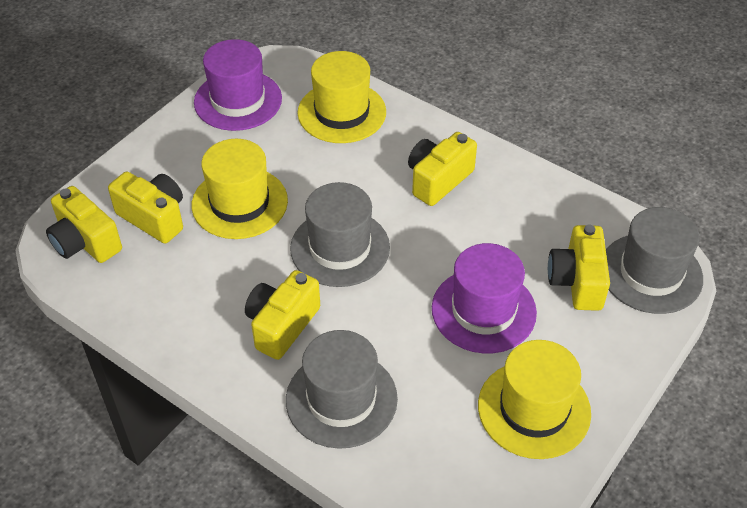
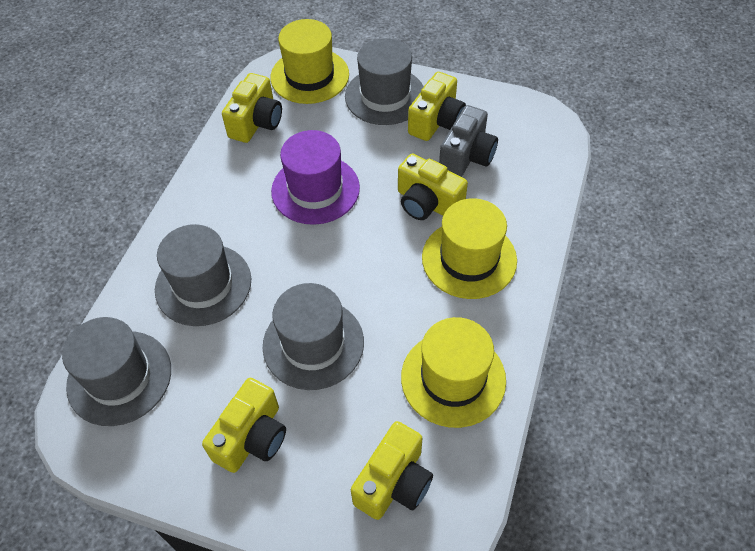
grey camera: none = 0 -> [439,105,498,177] = 1
grey hat: [286,330,398,449] [290,182,390,287] [606,207,703,314] = 3 -> [62,317,171,426] [155,224,251,326] [263,283,364,390] [345,38,424,125] = 4
purple hat: [194,39,282,131] [432,243,537,354] = 2 -> [271,130,360,225] = 1

